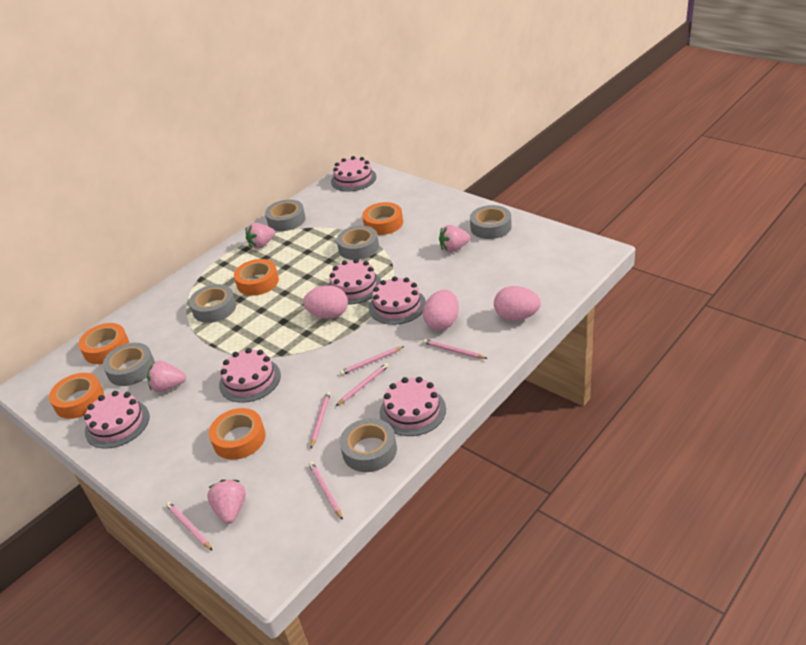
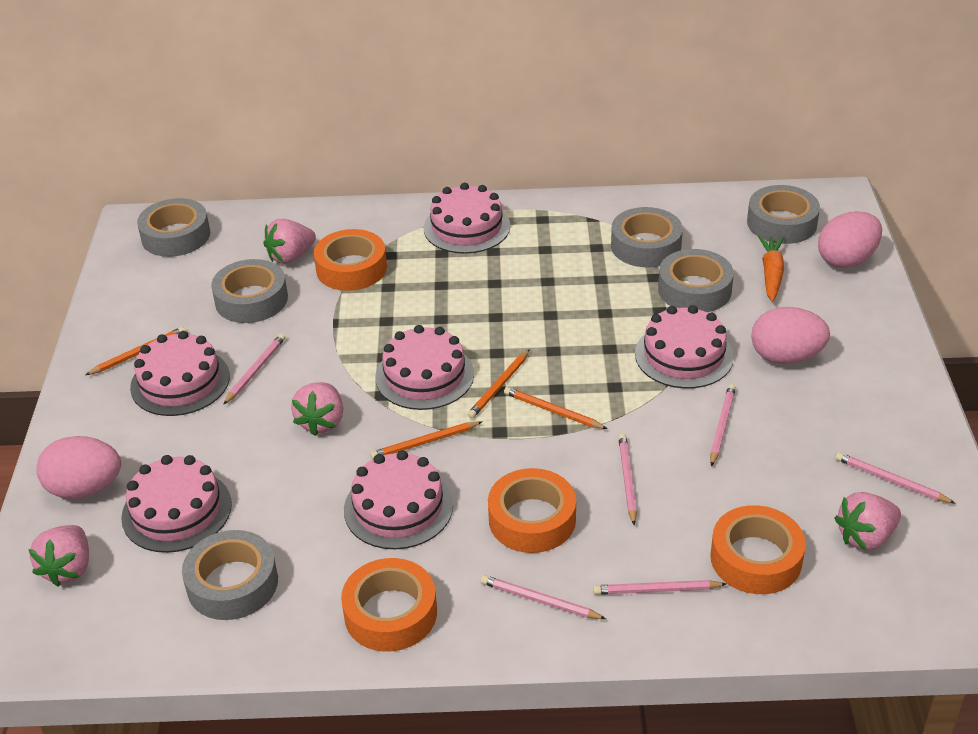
orange carrot: none = 0 -> [758,236,784,302] = 1
orange pencil: none = 0 -> [85,327,186,375] [370,421,482,459] [467,349,530,419] [504,387,607,429] = 4
orange tape: [49,373,104,419] [78,323,129,364] [209,408,266,460] [234,259,279,296] [362,202,403,235] = 5 -> [314,229,387,291] [341,558,437,652] [488,468,576,553] [710,505,806,594] = 4

